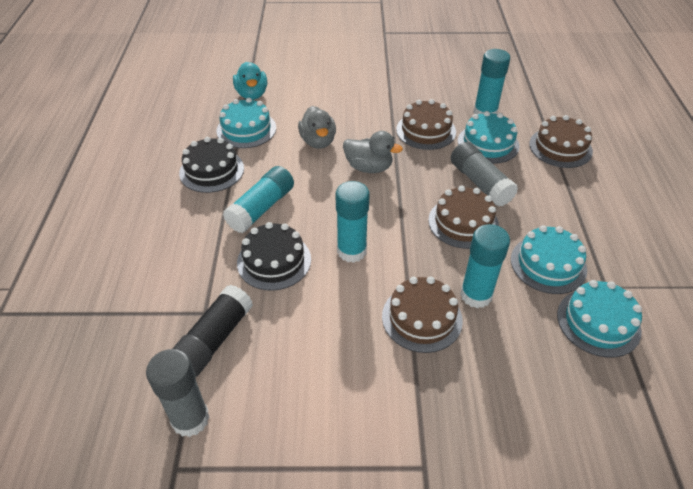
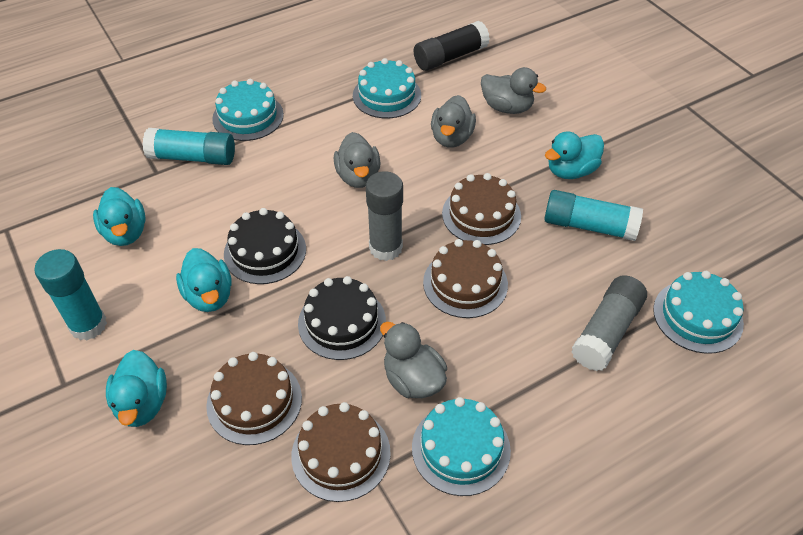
grey duck: [298,106,336,149] [343,131,403,173] = 2 -> [334,132,381,188] [380,322,447,398] [431,95,476,148] [481,67,546,114] = 4
turquoise duck: [233,62,267,100] = 1 -> [93,187,146,246] [106,350,167,427] [176,248,232,312] [545,131,604,179] = 4
turquoise glue stick: [223,166,294,233] [336,181,370,263] [460,224,510,308] [473,49,510,115] = 4 -> [34,249,107,340] [142,128,235,165] [544,190,643,241] = 3

